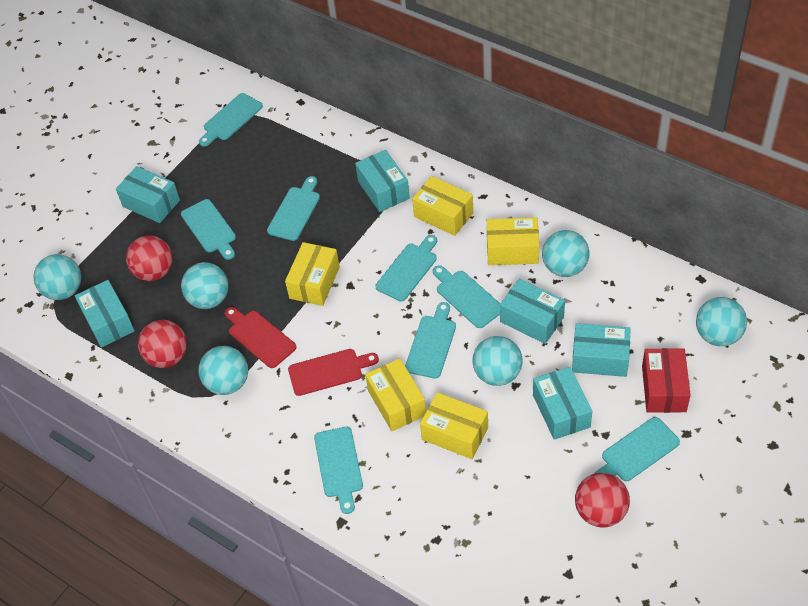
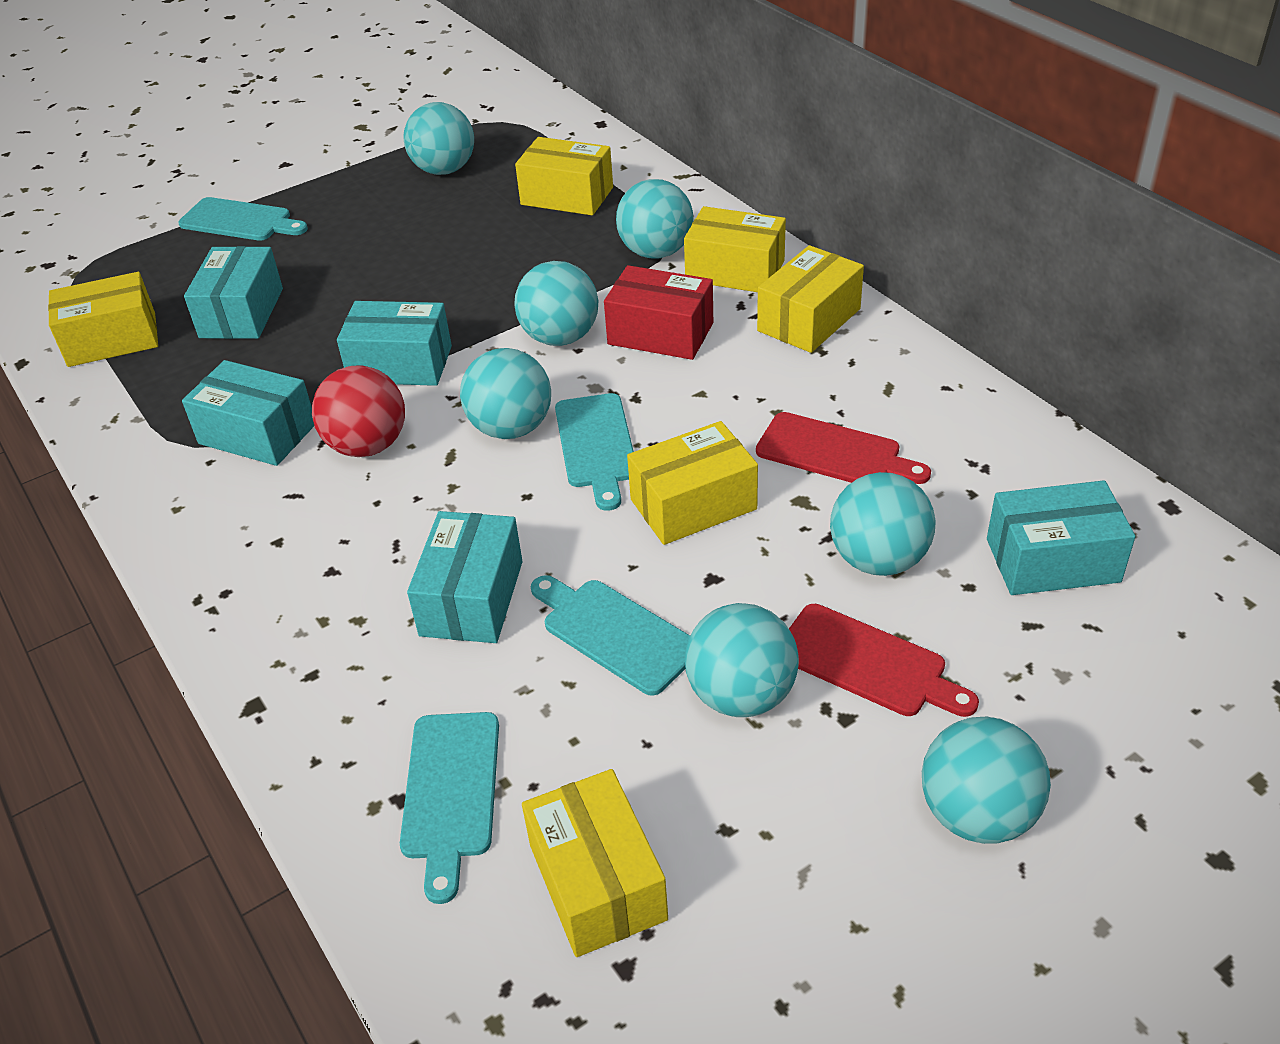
red ball: [126,235,173,281] [138,320,187,368] [575,473,630,528] = 3 -> [312,365,405,457] = 1
turquoise ball: [33,254,81,300] [181,262,228,309] [199,346,248,395] [472,336,523,386] [542,230,590,277] [696,297,747,346] = 6 -> [404,102,474,175] [460,348,551,439] [514,261,599,346] [616,179,694,259] [685,603,799,717] [830,472,936,576] [922,717,1051,844] = 7
turquoise box: [75,280,135,348] [116,166,180,223] [355,150,410,212] [500,279,565,344] [533,367,592,440] [572,323,631,377] = 6 -> [182,360,314,466] [184,246,283,339] [337,301,452,386] [407,511,523,643] [987,480,1135,595] = 5
turquoise cutting board: [181,199,236,260] [199,93,263,146] [267,176,320,241] [314,427,363,514] [375,235,437,302] [405,302,456,379] [433,265,500,328] [594,417,680,481] = 8 -> [178,197,308,241] [400,712,499,904] [531,575,690,696] [555,393,634,511] = 4
yellow box: [285,242,340,306] [365,358,426,431] [412,176,473,236] [420,392,488,459] [487,217,539,265] = 5 -> [48,272,158,367] [515,137,613,215] [522,769,668,957] [627,421,758,545] [684,206,786,292] [757,245,864,353] = 6

